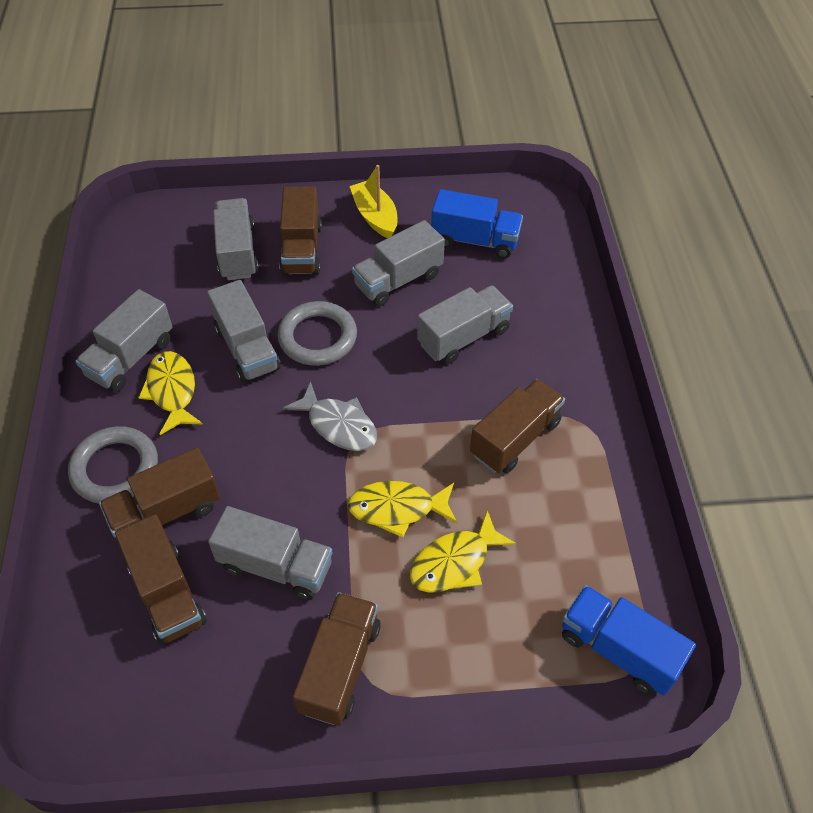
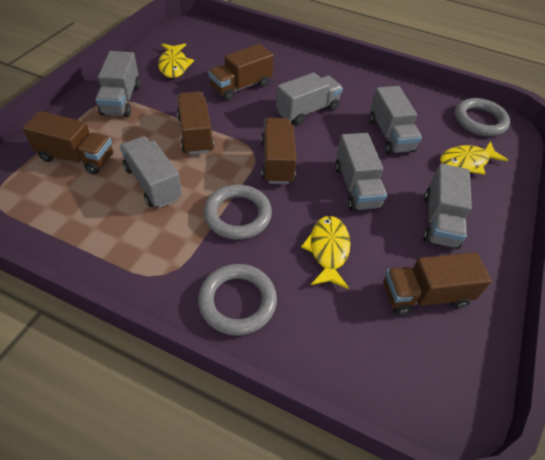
blue truck: [431,189,523,258] [562,585,696,696] = 2 -> none = 0
grey fish: [283,381,377,451] = 1 -> none = 0
grey ring: [68,426,158,504] [278,301,357,366] = 2 -> [198,264,277,336] [204,184,272,240] [455,98,510,136] = 3
yellow boat: [350,165,398,238] = 1 -> none = 0

